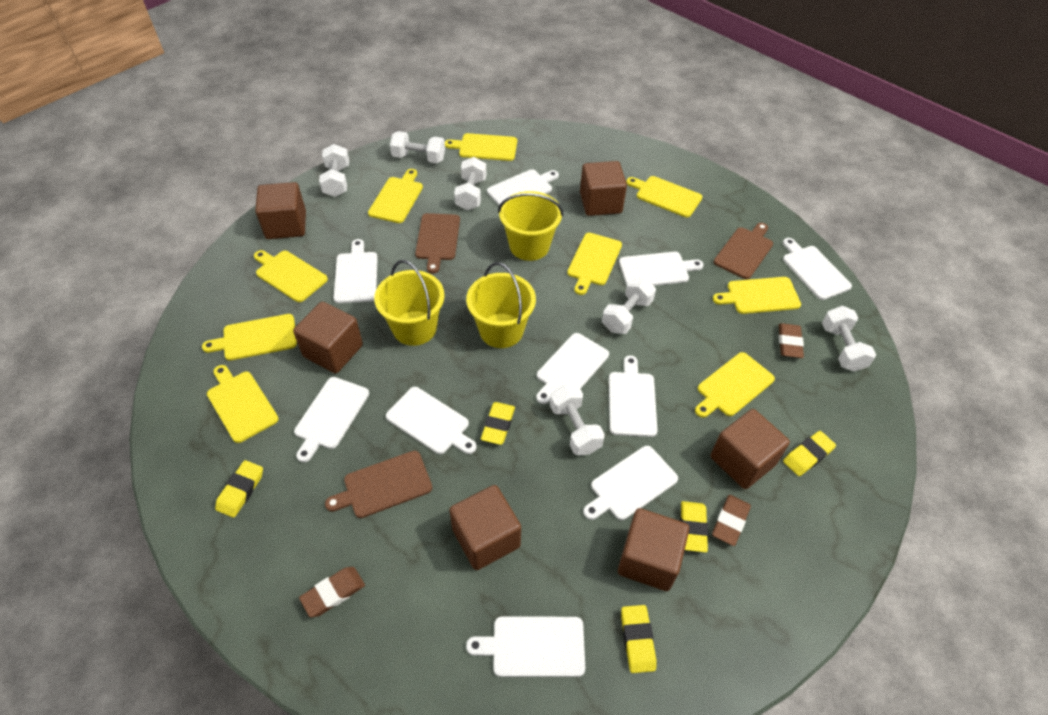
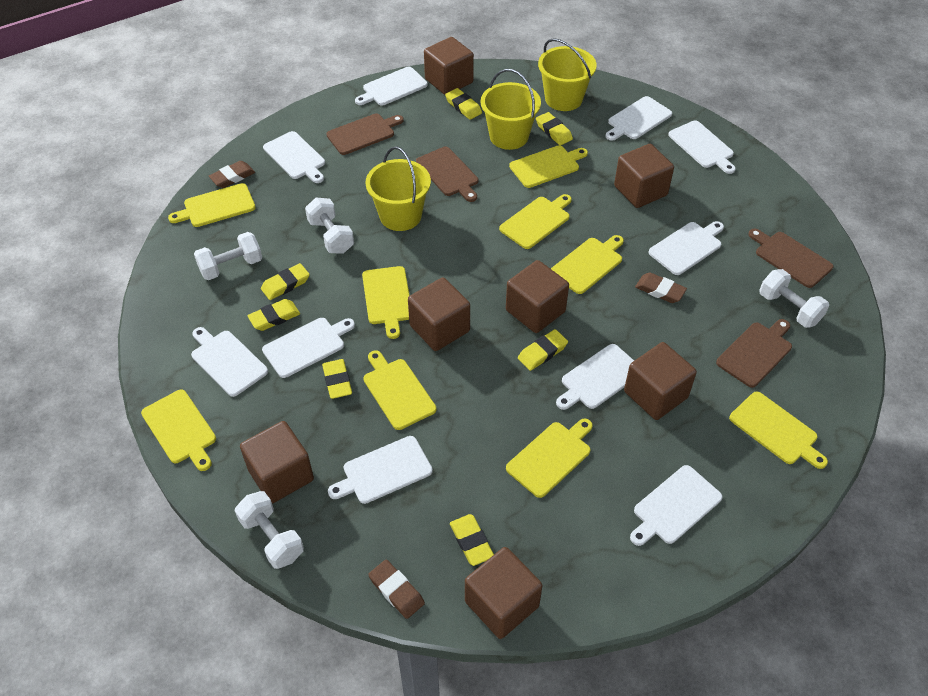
brown cube: [255,182,306,239] [293,302,363,374] [449,485,521,570] [580,161,627,216] [618,508,689,591] [710,409,790,489] = 6 -> [240,421,314,503] [408,277,470,351] [424,37,474,95] [465,547,543,639] [506,260,569,333] [614,144,674,208] [624,342,697,420] = 7
brown cutting board: [325,451,432,518] [415,213,460,274] [714,223,773,279] = 3 -> [326,114,404,155] [416,146,478,202] [716,319,792,388] [748,229,833,288] = 4
white dumbbell: [319,144,349,197] [390,131,445,163] [454,157,487,210] [550,385,605,455] [602,277,656,334] [822,306,876,372] = 6 -> [194,232,262,280] [235,491,304,569] [305,198,354,254] [759,269,829,328] = 4
yellow eraser: [215,460,263,518] [481,402,515,445] [621,605,656,673] [680,501,708,553] [783,431,836,476] = 5 -> [247,299,300,331] [261,263,310,300] [322,359,352,399] [445,88,482,120] [450,514,494,566] [518,329,568,371] [536,112,573,145] = 7

